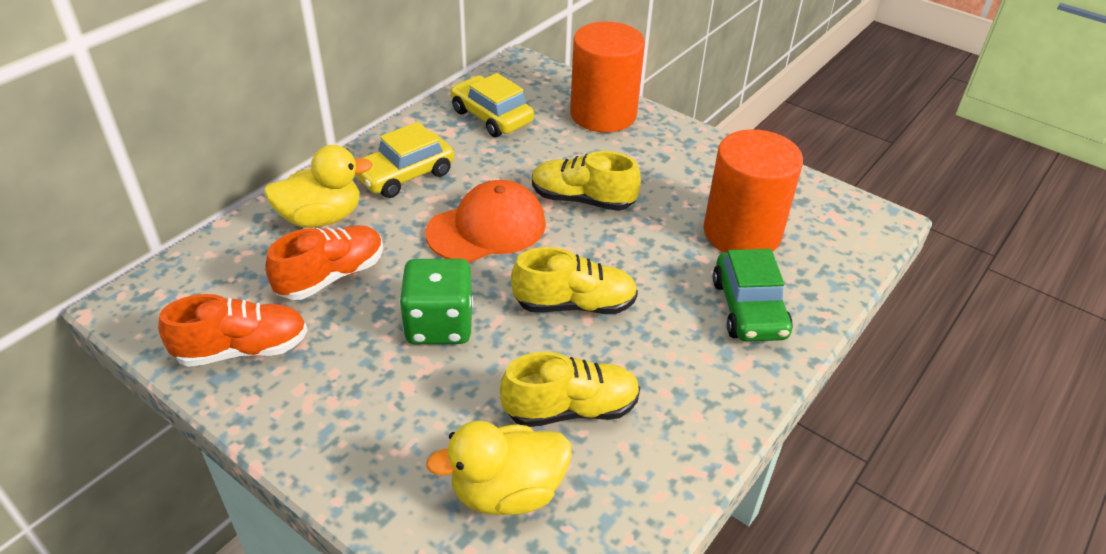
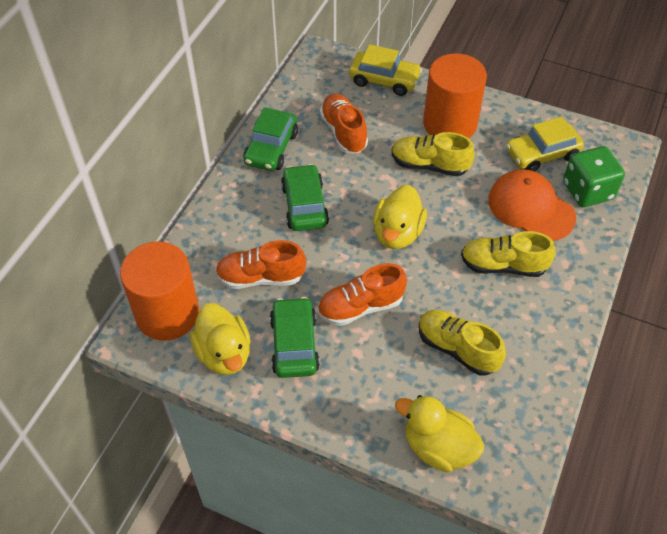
green car: [713,249,793,342] = 1 -> [243,107,298,171] [270,297,320,378] [281,164,329,231] = 3
orange shoe: [158,294,308,367] [265,225,383,300] = 2 -> [215,240,306,289] [318,263,407,326] [320,94,368,154] = 3
yellow duck: [264,145,372,228] [426,421,572,515] = 2 -> [190,303,251,375] [373,185,427,249] [395,395,484,472] = 3

